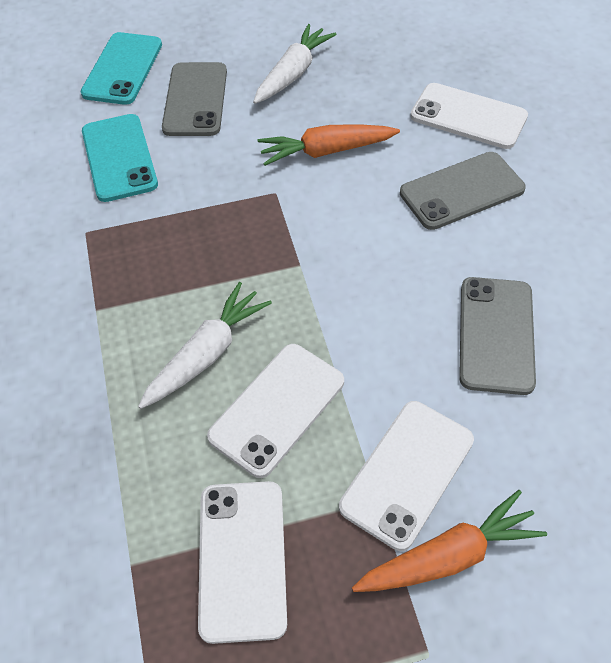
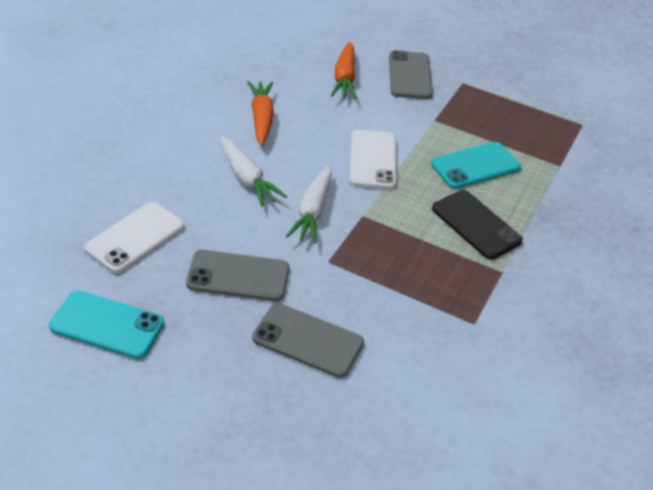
black phone: none = 0 -> [432,190,523,259] = 1
white phone: [198,481,287,644] [207,344,344,478] [339,401,474,551] [410,83,528,149] = 4 -> [84,202,184,273] [350,130,397,189] = 2

